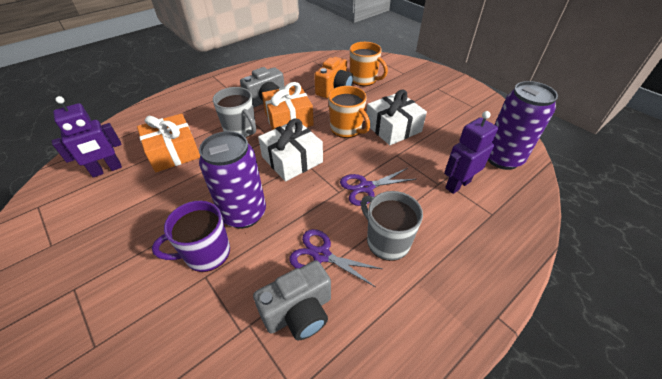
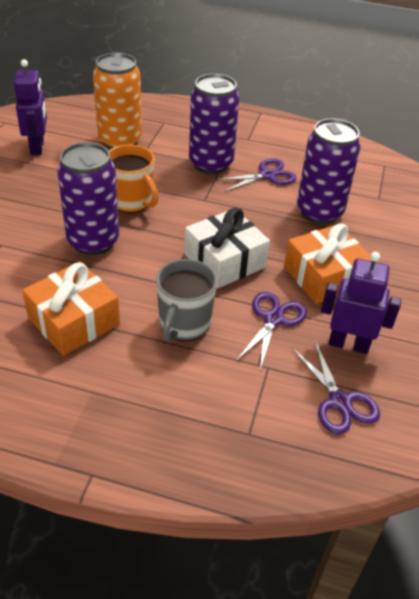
grey camera: [240,67,285,108] [253,260,331,340] = 2 -> none = 0
grey mug: [213,87,256,138] [361,191,423,261] = 2 -> [156,259,217,342] = 1
orange camera: [314,57,353,98] = 1 -> none = 0
orange can: none = 0 -> [93,53,142,149] = 1
orange mug: [328,86,370,138] [350,42,388,86] = 2 -> [109,144,159,213] = 1
purple can: [199,131,266,229] [488,81,558,170] = 2 -> [57,142,119,255] [189,74,239,174] [297,118,361,224] = 3
purple mug: [152,201,230,272] = 1 -> none = 0
purple scissors: [289,229,382,287] [340,168,416,206] = 2 -> [214,158,297,192] [236,292,307,370] [292,341,380,434] = 3
white gift: [258,118,323,182] [367,89,427,145] = 2 -> [184,207,270,289] = 1

